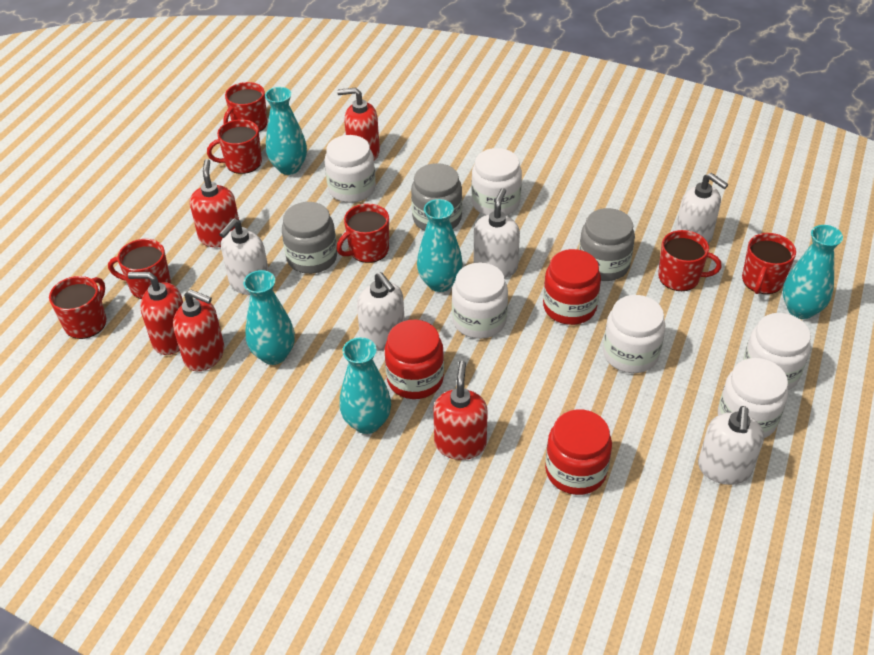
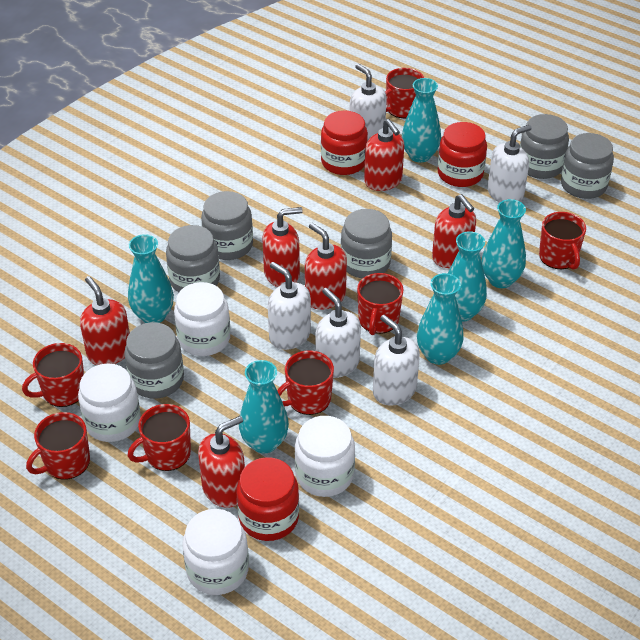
grey jar: [282,202,337,274] [411,163,462,231] [579,208,635,281] = 3 -> [124,322,184,399] [166,225,220,292] [201,191,253,260] [341,209,392,278] [520,114,569,179] [561,133,614,199] = 6
red soap dispenser: [128,272,183,355] [173,289,224,371] [190,159,239,247] [337,88,380,161] [433,361,488,460] = 5 -> [80,276,130,365] [198,416,245,508] [262,207,303,287] [305,223,347,310] [364,119,404,191] [432,194,476,268] = 6
turquoise vase: [243,270,295,365] [265,87,307,175] [340,337,391,434] [417,199,463,292] [783,225,843,319] = 5 -> [128,234,174,323] [239,360,289,453] [402,78,441,163] [417,273,464,365] [448,231,487,322] [482,199,526,288] = 6
white jar: [325,135,376,203] [452,263,508,339] [471,148,522,216] [603,295,665,373] [718,358,788,438] [743,313,811,390] = 6 -> [78,364,141,442] [174,282,230,356] [182,509,249,595] [295,416,355,497] = 4

